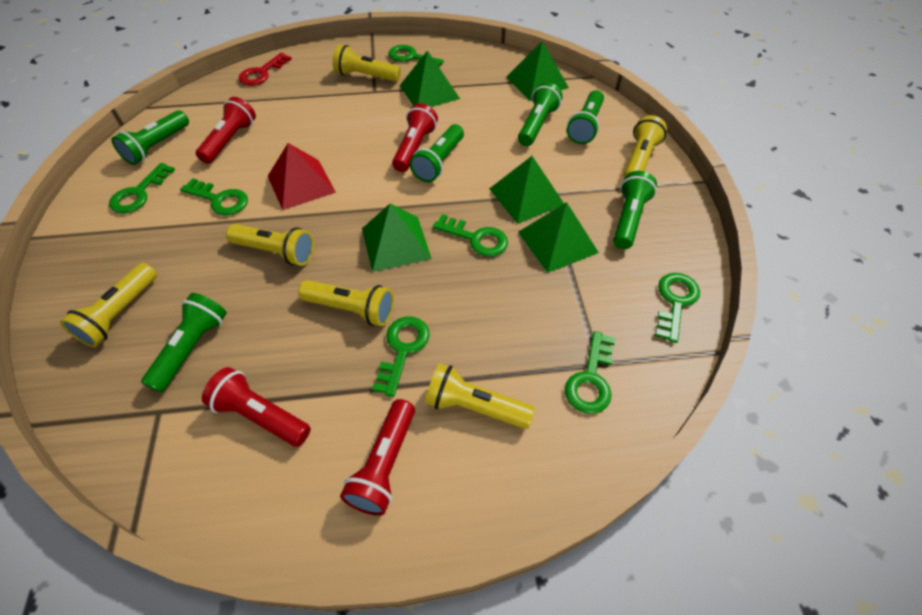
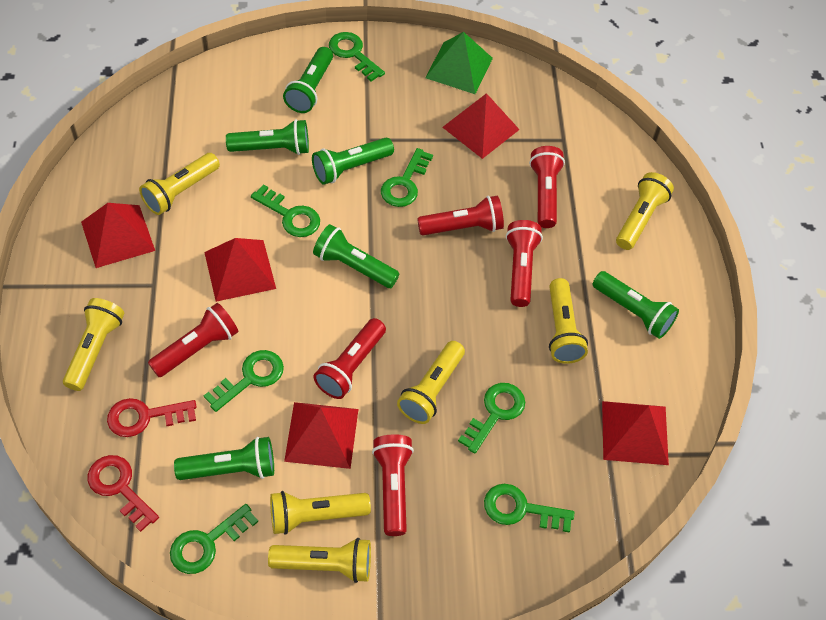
green pyramid: [362,204,432,272] [400,51,460,107] [489,156,564,224] [506,41,569,101] [518,202,599,273] = 5 -> [425,32,493,94] = 1
red flashlight: [196,97,256,164] [202,367,311,447] [340,399,415,516] [392,103,438,172] = 4 -> [148,303,238,377] [313,318,386,399] [372,434,414,536] [417,195,504,235] [506,220,543,307] [529,146,565,228] = 6
red key: [239,53,292,86] = 1 -> [87,455,159,532] [107,398,196,437] = 2
red pyramid: [268,143,336,210] = 1 -> [81,203,155,268] [204,238,276,302] [284,402,358,469] [442,93,520,159] [602,401,669,465] = 5
yellow flashlight: [60,263,157,347] [226,224,314,266] [298,280,394,326] [333,44,401,82] [425,363,535,429] [624,115,667,178] = 6 -> [63,298,124,391] [139,153,220,215] [268,538,371,583] [270,491,371,535] [397,341,465,424] [549,278,588,364] [616,172,674,250] = 7

